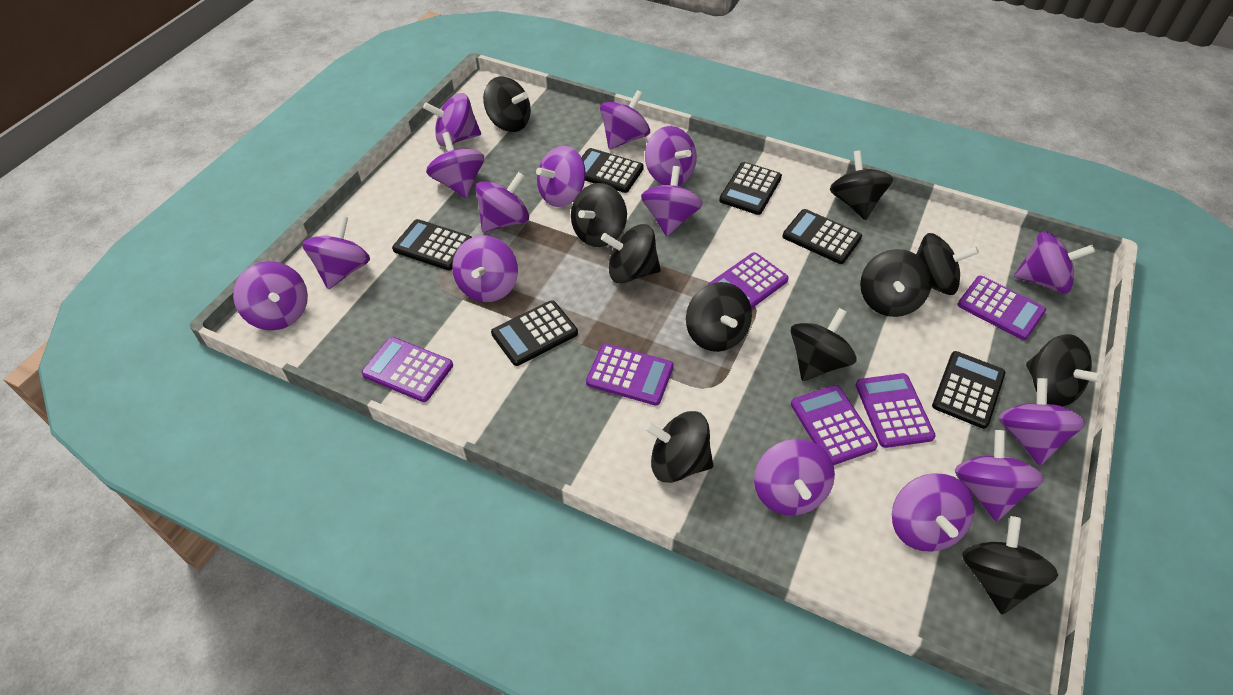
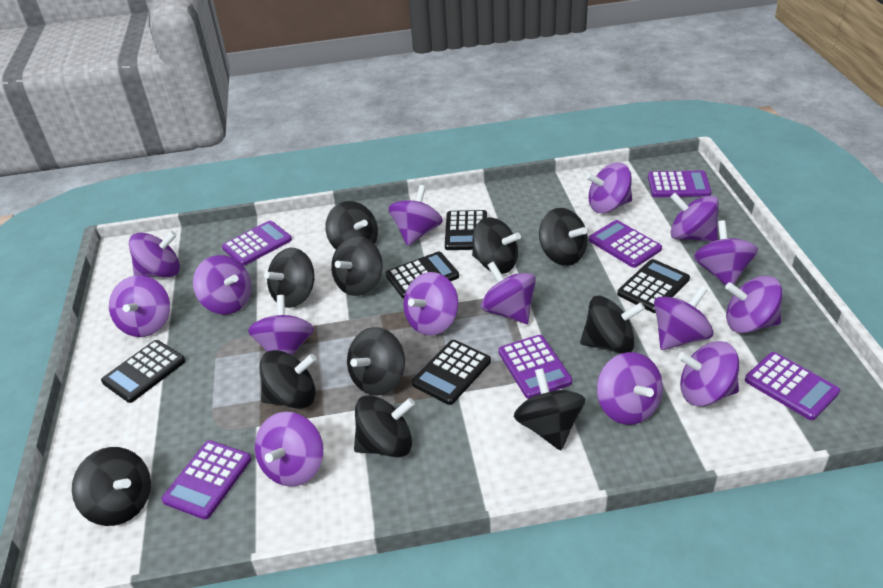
black calculator: [392,219,472,270] [491,300,578,366] [581,148,644,193] [719,162,782,215] [782,209,862,264] [932,351,1006,429] = 6 -> [101,340,185,403] [386,252,459,298] [412,340,491,405] [445,210,487,250] [617,259,690,313] = 5

